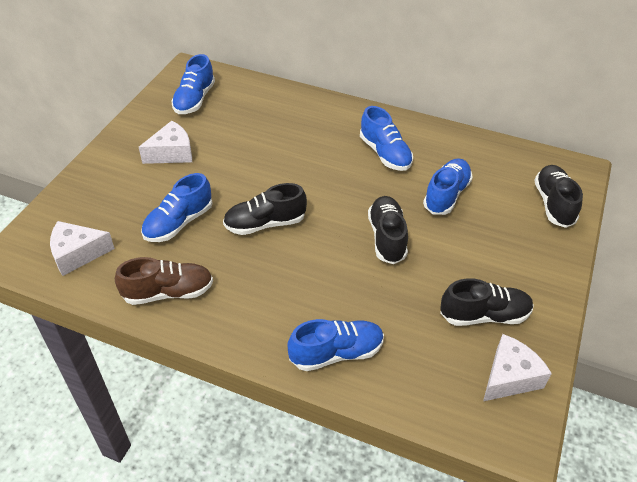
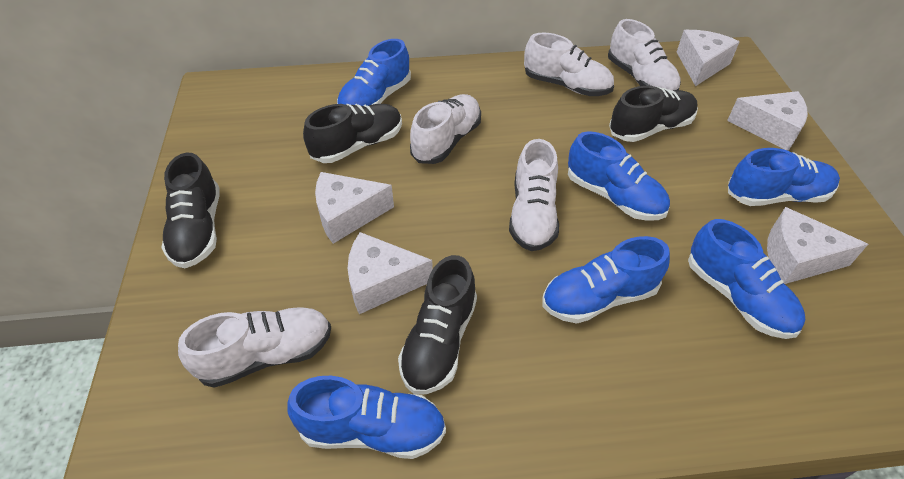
blue shoe: [141,173,212,242] [171,54,215,114] [288,319,384,371] [360,106,413,171] [423,158,473,215] = 5 -> [288,376,446,459] [337,39,411,106] [542,236,670,324] [568,131,670,221] [688,219,805,339] [728,148,840,206] = 6
brown shoe: [115,257,213,305] = 1 -> none = 0
white cheese: [50,221,115,276] [139,121,192,164] [483,334,552,401] = 3 -> [315,172,394,244] [347,232,433,314] [677,30,739,86] [727,91,808,151] [767,207,868,284] = 5
white shoe: none = 0 -> [178,307,331,388] [410,94,481,164] [509,139,559,251] [524,33,614,96] [608,19,681,91] = 5

